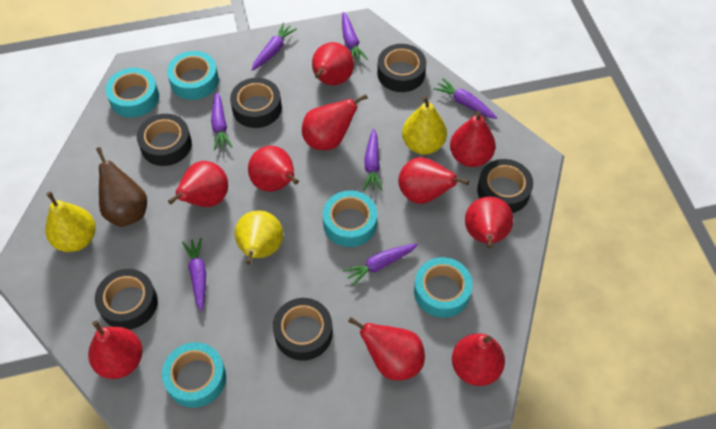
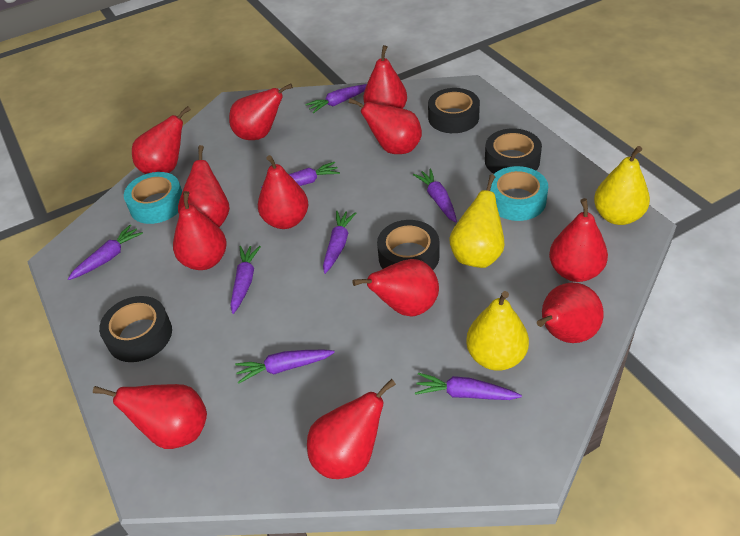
black tape: [95,269,158,330] [137,114,192,166] [230,78,282,128] [273,298,333,361] [377,44,426,92] [477,159,533,213] = 6 -> [99,296,172,362] [377,220,440,270] [428,88,480,133] [485,128,542,174] = 4
brown pear: [96,147,147,227] = 1 -> none = 0
purple carrot: [182,238,206,311] [211,91,232,150] [252,23,297,71] [342,12,368,62] [343,244,418,286] [363,129,382,191] [433,78,497,119] = 7 -> [68,225,143,280] [230,246,261,314] [235,350,335,384] [261,162,340,188] [305,84,367,113] [323,211,356,274] [413,168,457,222] [415,373,522,400] = 8
red pear: [88,321,143,379] [168,161,228,207] [248,145,299,192] [302,94,368,150] [312,42,354,85] [348,317,425,380] [398,157,469,204] [450,111,496,167] [452,333,505,386] [465,197,513,249] = 10 -> [93,384,207,449] [132,106,191,174] [173,191,227,270] [178,145,230,227] [229,84,293,140] [258,155,308,229] [307,379,396,479] [349,98,422,154] [352,259,439,317] [363,45,407,109] [537,282,604,343] [549,198,608,282] = 12
turquoise tape: [105,68,159,118] [162,342,226,408] [167,51,219,100] [323,190,377,247] [414,257,473,318] = 5 -> [124,172,182,224] [490,166,548,221] = 2

